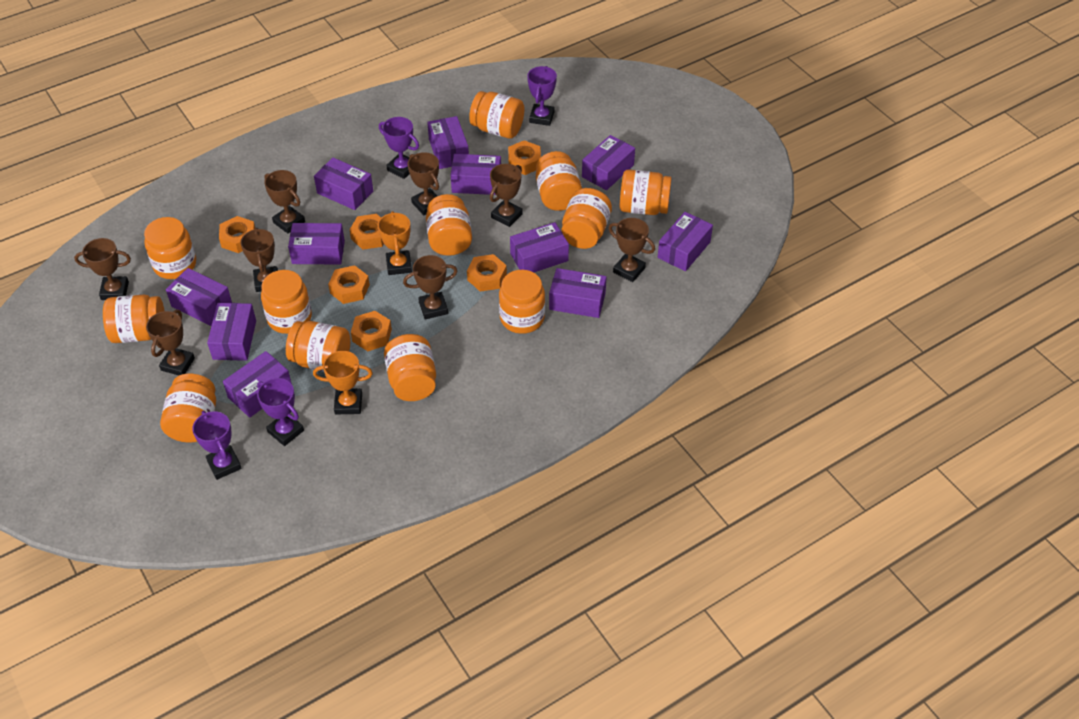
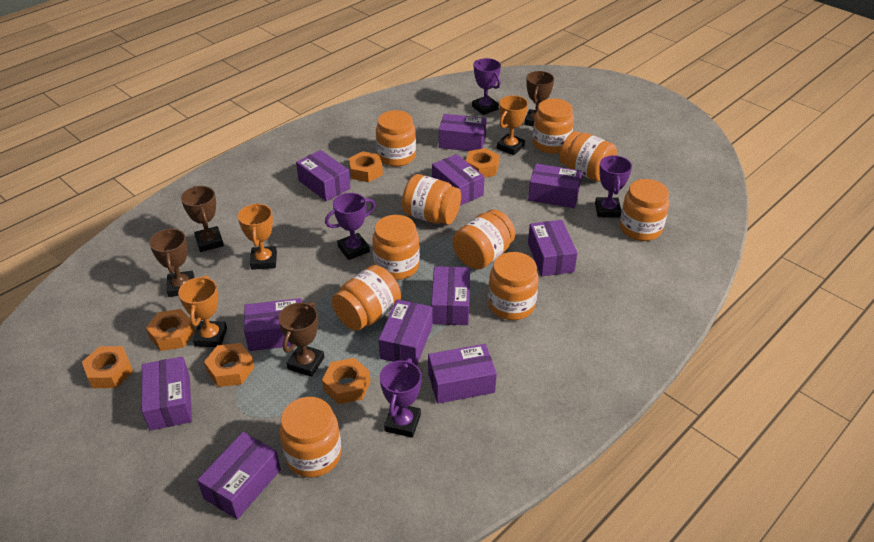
brown trophy: [74,238,131,300] [146,310,195,375] [240,228,278,292] [264,170,305,234] [403,255,458,319] [408,152,439,215] [490,164,523,227] [609,218,655,282] = 8 -> [149,228,194,297] [181,186,224,252] [278,302,324,377] [524,71,554,127] = 4
orange jar: [103,294,165,343] [144,217,196,279] [160,374,216,442] [261,270,312,334] [286,321,351,372] [384,334,436,401] [426,194,472,256] [469,91,525,139] [499,270,545,334] [536,151,582,211] [562,188,612,249] [620,170,672,215] = 12 -> [279,397,341,478] [332,265,401,331] [372,215,420,280] [376,110,416,167] [402,174,461,225] [453,210,515,269] [488,252,539,320] [533,98,574,154] [559,131,617,182] [620,179,669,241] = 10
orange trophy: [313,351,373,414] [378,211,412,275] = 2 -> [178,275,227,347] [238,203,277,270] [496,95,528,155] = 3

